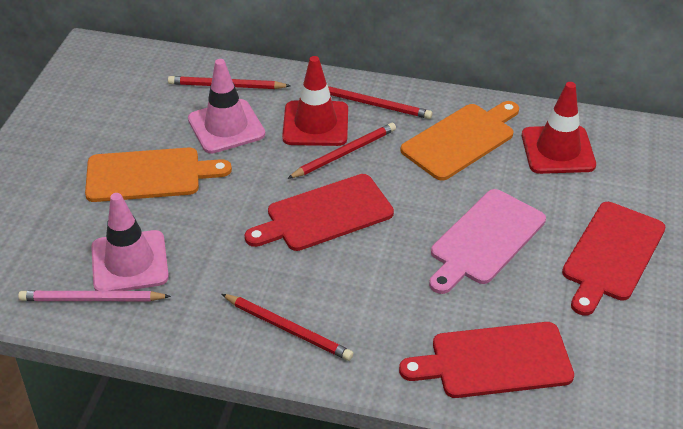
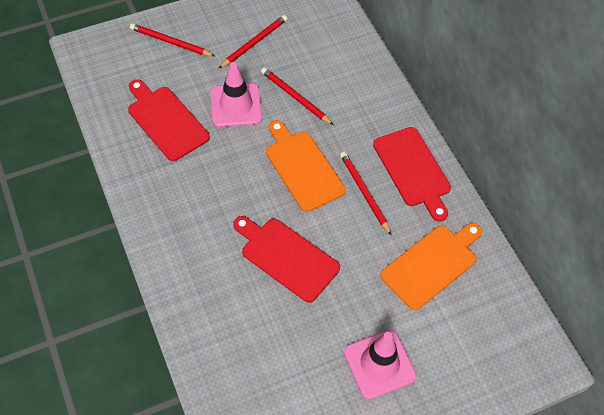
pink cutting board: [429,189,546,294] = 1 -> none = 0
pink pencil: [18,291,171,301] = 1 -> none = 0
red traffic cone: [282,56,348,146] [522,82,596,174] = 2 -> none = 0

